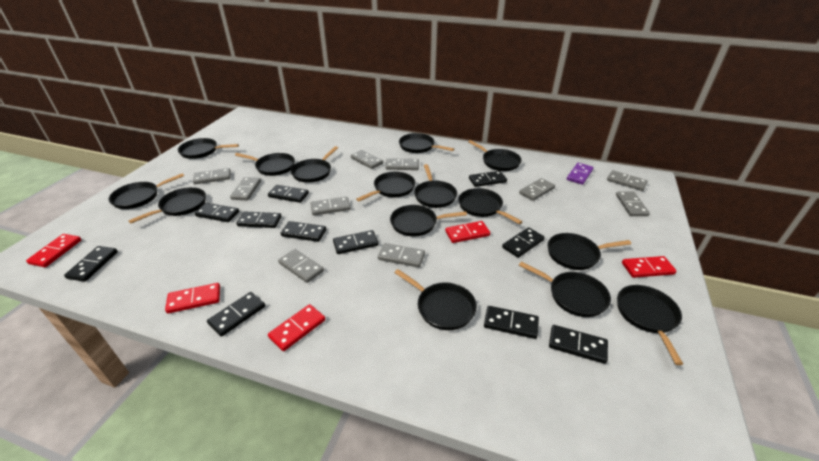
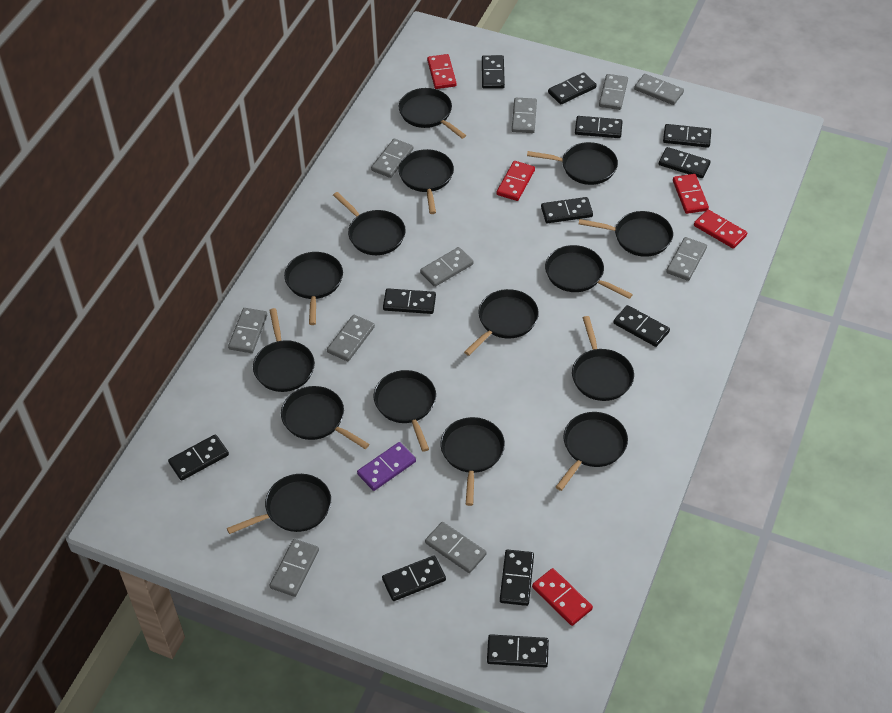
black domino: [64,246,118,282] [195,203,239,222] [207,292,265,337] [236,211,281,228] [268,185,309,203] [281,221,326,242] [333,230,378,254] [469,171,507,187] [484,306,539,339] [502,227,545,258] [549,325,608,364] = 11 -> [168,434,229,481] [382,556,446,601] [383,288,436,314] [482,55,505,89] [487,634,549,667] [500,550,534,606] [541,197,593,223] [548,72,597,104] [575,116,623,138] [614,305,670,347] [659,147,711,178] [663,124,711,148] = 12

